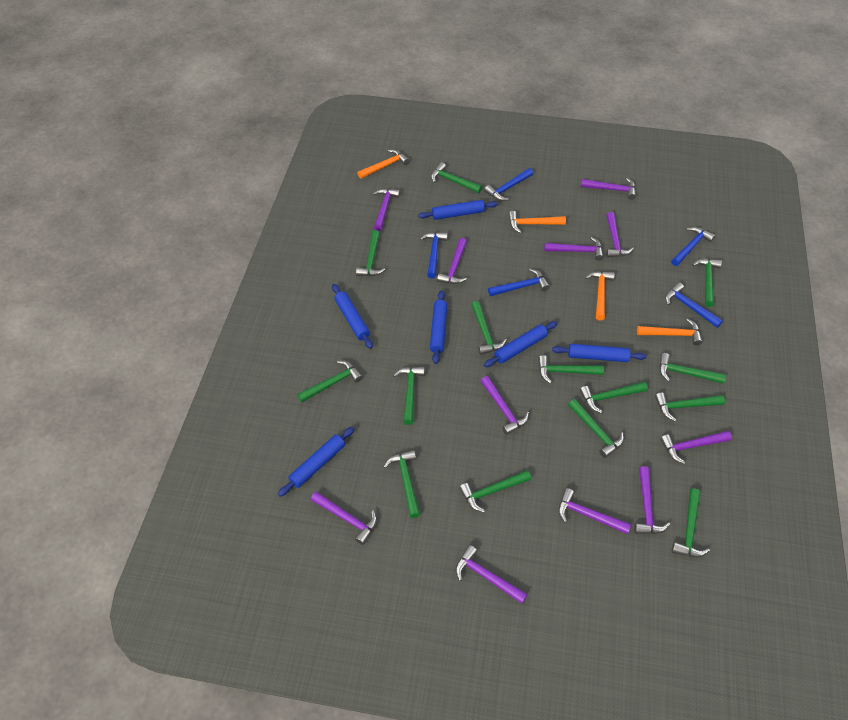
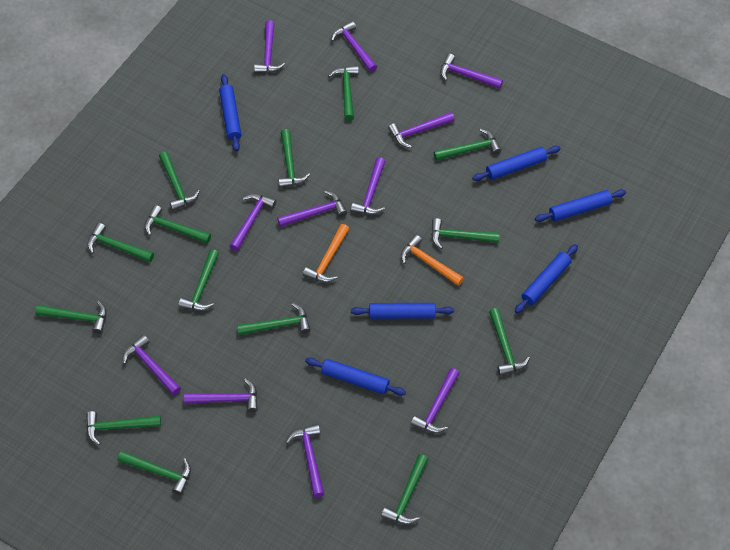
blue hammer: [420,232,448,278] [484,168,533,201] [488,269,550,296] [665,282,723,328] [671,227,715,266] = 5 -> none = 0
orange hammer: [358,149,410,179] [508,211,566,233] [585,271,615,320] [637,319,702,345] = 4 -> [303,224,349,282] [401,235,464,286] = 2

